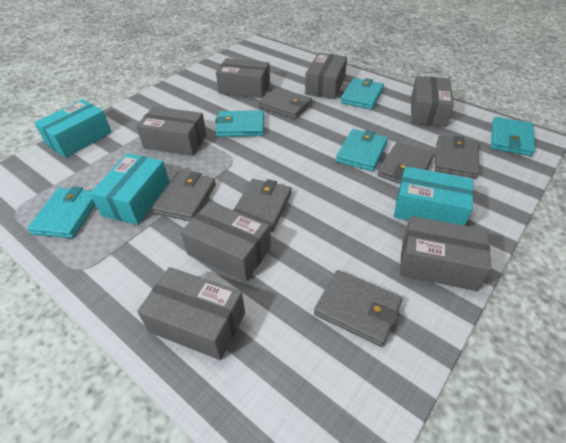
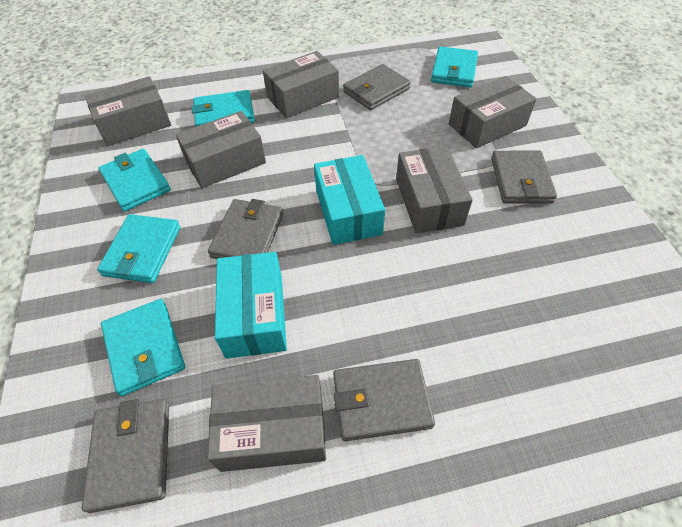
grey box: [136,106,207,156] [137,267,245,360] [181,201,271,281] [216,58,270,98] [305,53,347,99] [399,216,491,291] [411,76,454,127] = 7 -> [85,76,171,146] [176,111,266,188] [207,375,326,472] [263,51,339,118] [396,146,473,233] [449,76,537,148] = 6
grey wallet: [152,172,216,221] [234,179,292,232] [259,87,312,119] [314,270,402,347] [377,142,434,184] [435,135,480,178] = 6 -> [82,399,169,513] [208,199,283,259] [333,359,435,441] [343,64,411,110] [491,150,557,204] = 5
turquoise box: [34,100,112,158] [90,153,170,225] [394,166,474,226] = 3 -> [215,252,287,359] [314,155,385,245] = 2

